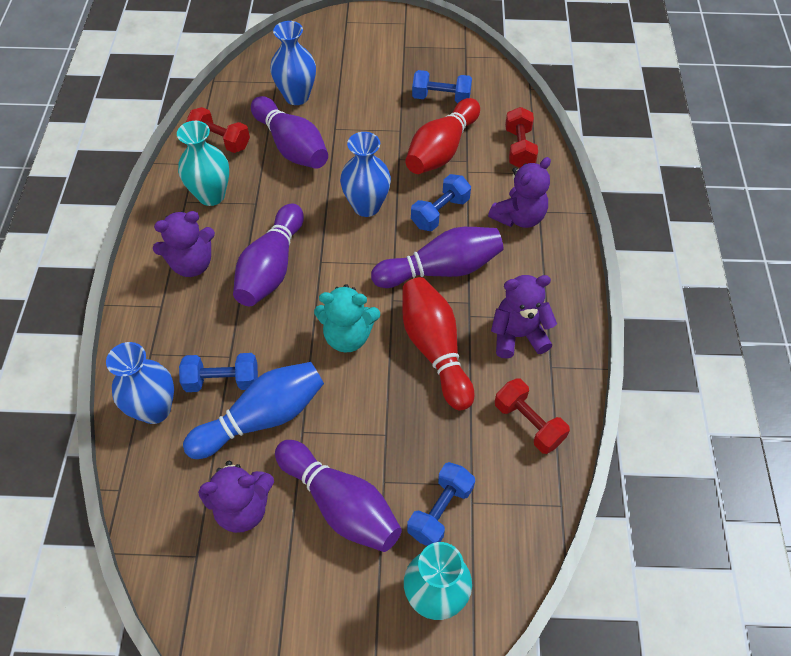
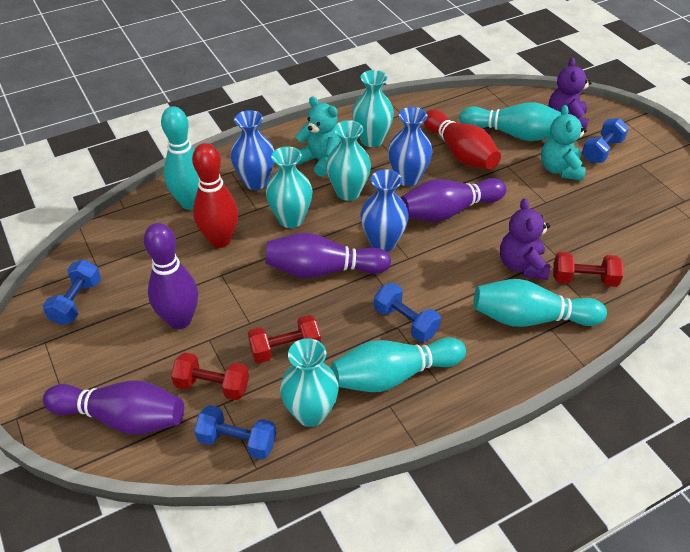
blue bowling pin: [183,362,324,459] = 1 -> none = 0
purple teddy bear: [153,211,215,277] [198,461,274,533] [488,157,551,228] [491,275,557,359] = 4 -> [500,198,550,280] [548,58,592,128] = 2
turquoise bowling pin: none = 0 -> [161,106,199,210] [331,337,466,392] [459,102,561,141] [473,279,607,327] = 4
turquoise teddy bear: [314,284,380,353] = 1 -> [295,97,341,177] [541,105,587,181] = 2
turquoise vase: [177,121,229,206] [404,542,472,620] = 2 -> [266,146,313,228] [280,338,339,427] [326,120,371,201] [352,70,394,147] = 4

